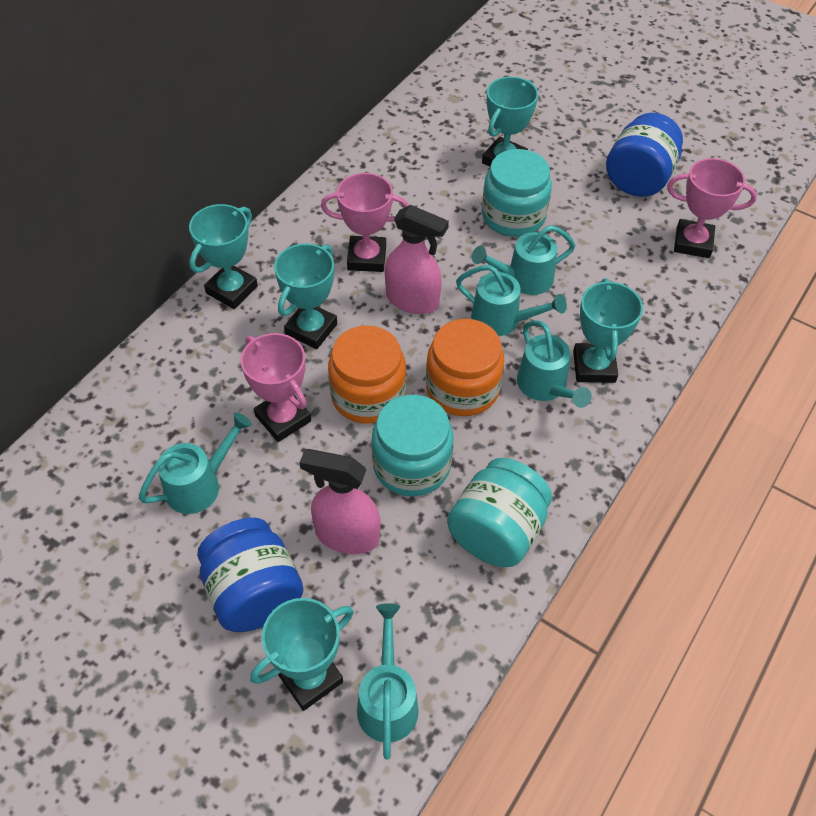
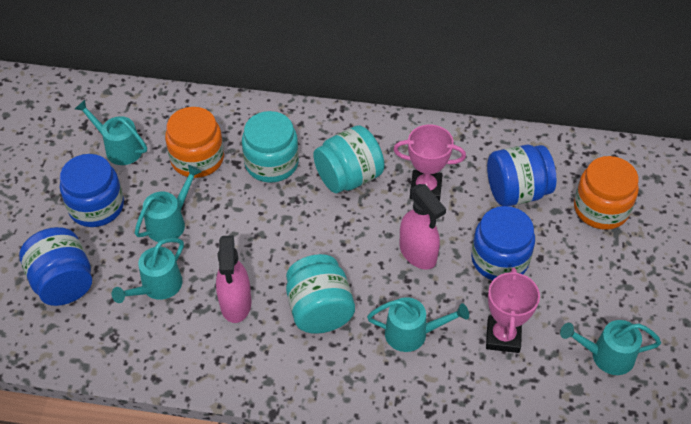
blue jar: [197,518,304,632] [606,113,683,197] = 2 -> [19,227,92,306] [60,154,124,227] [471,206,535,280] [487,145,556,206] = 4
pink trophy: [241,333,311,442] [321,173,409,272] [667,158,757,258] = 3 -> [393,125,466,201] [486,267,540,353] = 2
turquoise trophy: [189,204,258,309] [250,598,354,711] [274,244,337,349] [482,77,538,167] [573,278,643,383] = 5 -> none = 0

